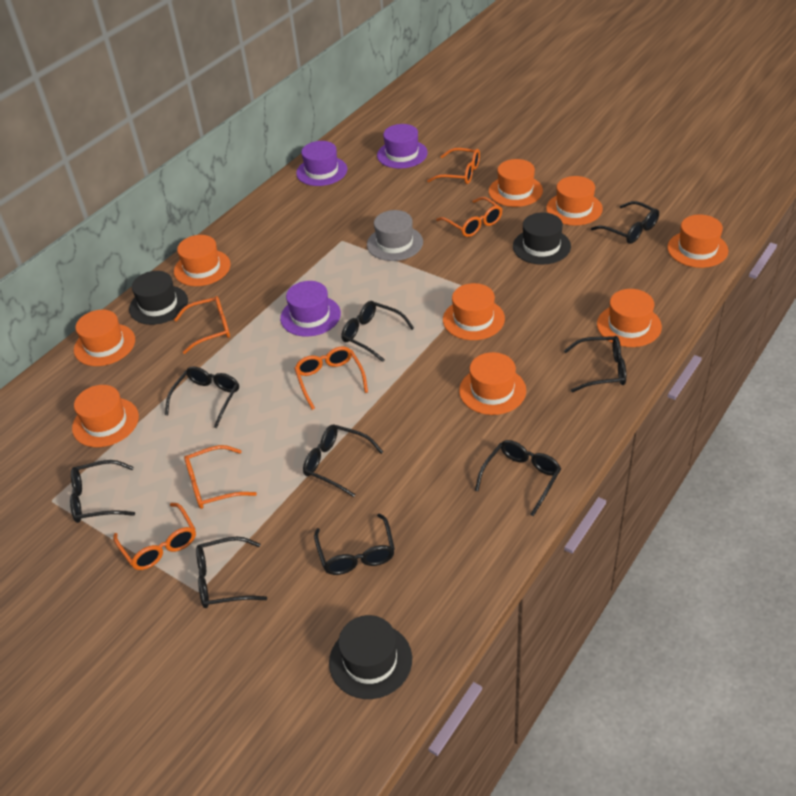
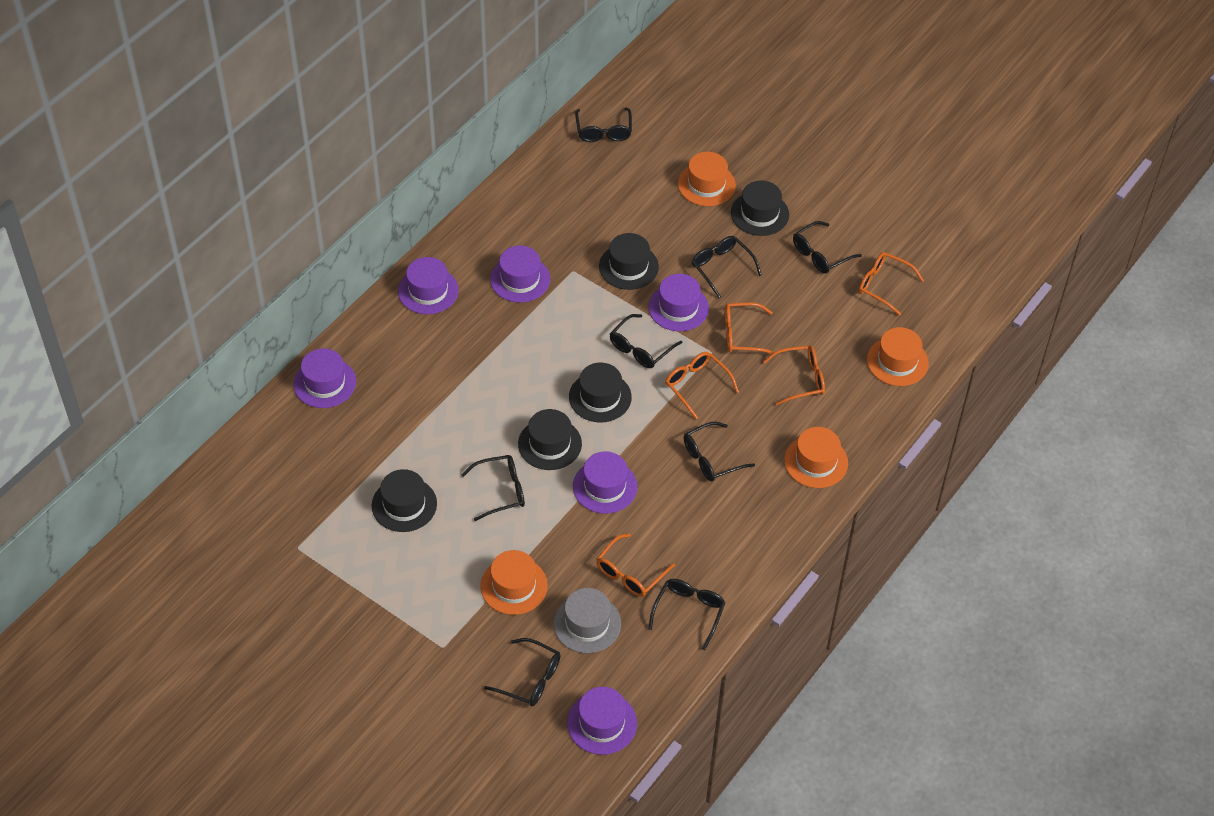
black glasses: [70,460,135,523] [165,366,239,428] [196,537,267,608] [303,424,383,497] [314,513,395,575] [342,301,414,362] [475,440,561,516] [564,336,626,392] [591,201,659,244] = 9 -> [461,455,525,521] [484,638,561,706] [575,107,632,142] [610,314,682,368] [648,579,726,650] [683,422,755,481] [692,236,762,298] [793,221,862,274] = 8
black hat: [129,271,188,325] [329,615,412,699] [513,212,571,265] = 3 -> [372,469,437,532] [518,409,582,470] [569,363,632,422] [599,233,659,290] [731,181,789,236] = 5
orange glasses: [113,503,196,570] [174,296,230,354] [184,445,257,509] [294,347,368,410] [427,148,480,184] [436,197,502,237] = 6 -> [596,534,675,597] [665,352,739,419] [725,302,774,354] [763,346,825,405] [859,252,924,316] = 5
orange hat: [72,385,139,447] [74,310,135,366] [174,235,231,286] [443,283,505,340] [459,352,526,415] [489,159,543,207] [546,176,603,226] [597,289,662,347] [667,215,728,268] = 9 -> [480,550,548,615] [678,152,736,206] [784,427,848,488] [867,327,929,386] = 4
purple hat: [280,281,341,337] [296,141,347,186] [377,124,428,169] = 3 -> [293,348,356,408] [398,257,459,314] [490,245,550,303] [567,687,637,755] [573,451,637,514] [648,274,709,331] = 6

